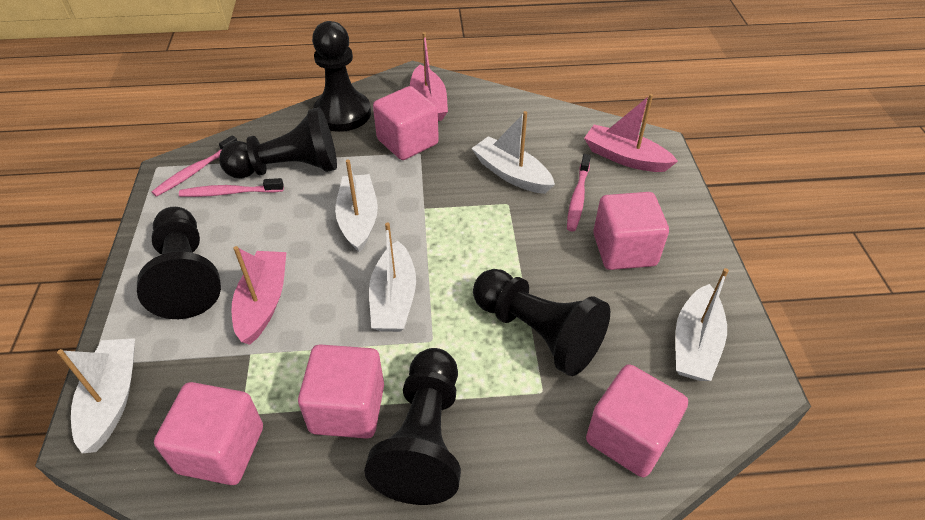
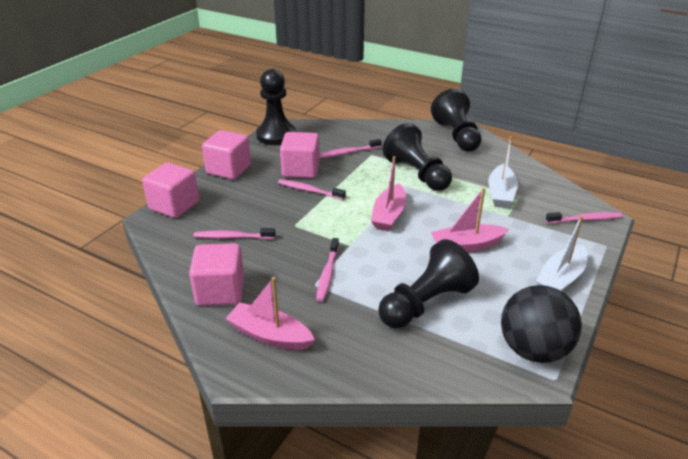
black ball: none = 0 -> [501,285,582,363] = 1
black pawn: [137,207,221,319] [219,108,337,178] [312,21,371,132] [364,348,461,505] [473,269,610,376] = 5 -> [256,69,296,145] [378,239,479,328] [382,123,452,191] [431,89,482,151] = 4
pink cube: [154,382,263,485] [298,344,384,439] [373,86,439,160] [586,364,688,477] [593,192,669,270] = 5 -> [142,163,199,218] [189,243,244,306] [202,130,251,180] [280,132,320,178] = 4
pink toothbrush: [151,135,237,197] [179,178,284,197] [567,154,591,231] = 3 -> [193,228,276,239] [278,179,346,200] [316,238,339,302] [320,139,382,158] [546,212,623,223] = 5
white boat: [57,338,135,453] [335,160,378,253] [369,222,416,332] [471,111,555,194] [675,268,729,381] = 5 -> [488,136,518,208] [536,215,588,291] = 2

